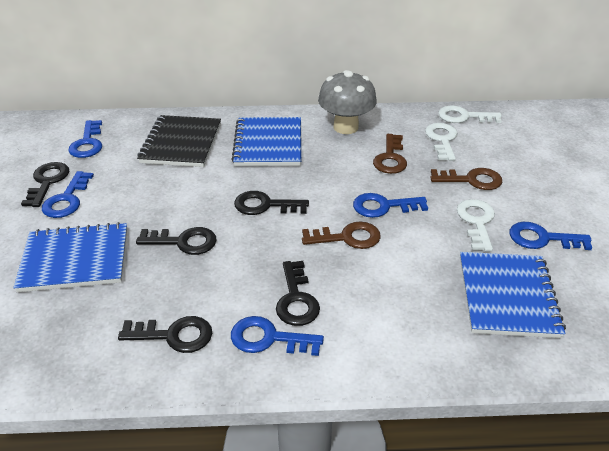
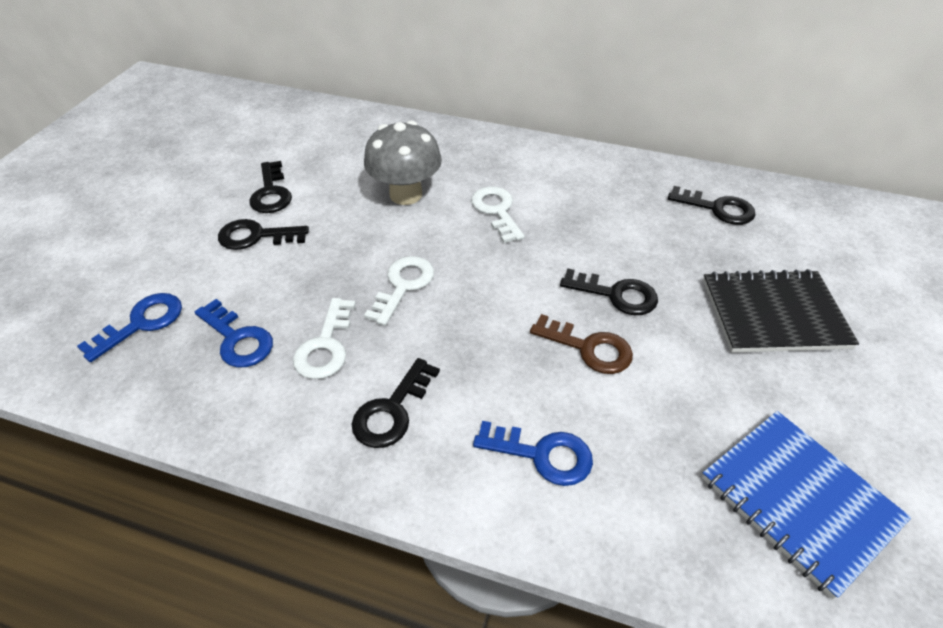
blue key: [42,171,94,218] [68,120,102,158] [231,316,324,356] [353,193,428,218] [509,222,592,250] = 5 -> [77,293,182,362] [195,299,273,367] [473,421,593,486] = 3
blue notebook: [13,222,127,292] [232,117,301,166] [460,252,566,338] = 3 -> [702,411,911,599] = 1
brown key: [302,222,381,249] [373,134,407,174] [430,168,502,190] = 3 -> [530,314,633,374] = 1

